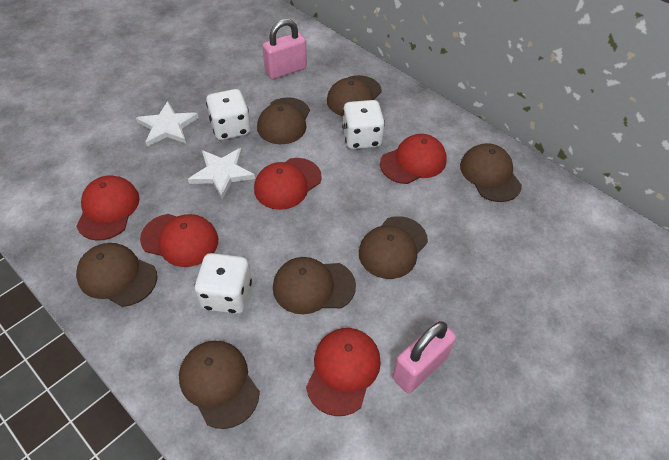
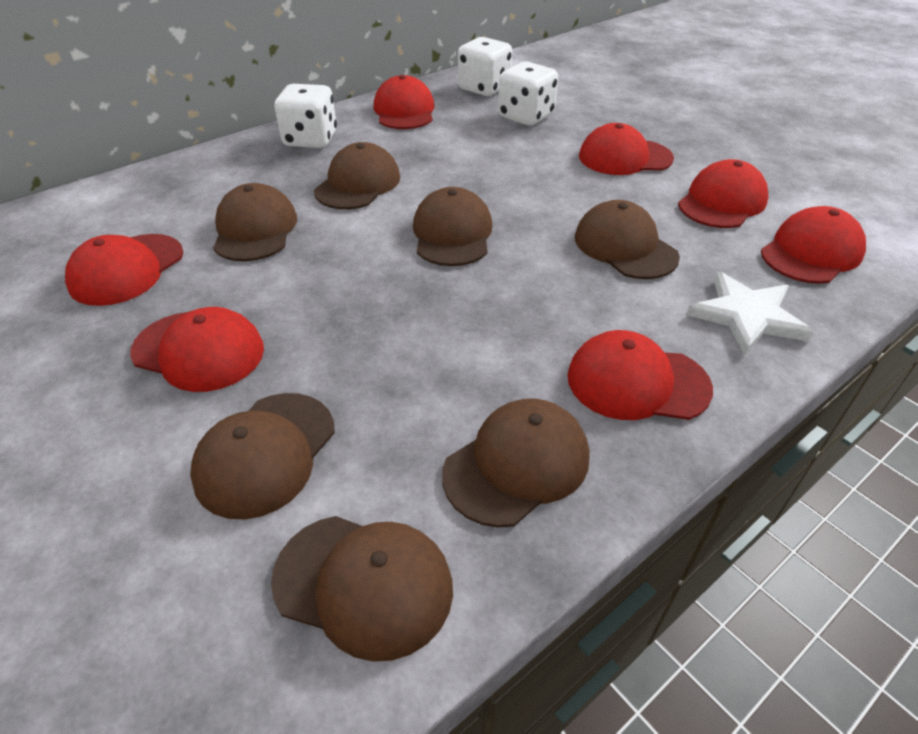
pink padlock: [263,19,307,79] [392,321,456,393] = 2 -> none = 0
red cap: [76,175,140,241] [140,214,218,267] [254,158,322,210] [306,328,381,416] [380,134,447,184] = 5 -> [65,234,183,306] [130,307,264,392] [373,75,434,129] [567,330,713,420] [579,123,674,175] [678,159,769,228] [761,206,866,284] = 7
white star: [136,101,199,147] [188,148,255,199] = 2 -> [686,272,814,356] = 1

